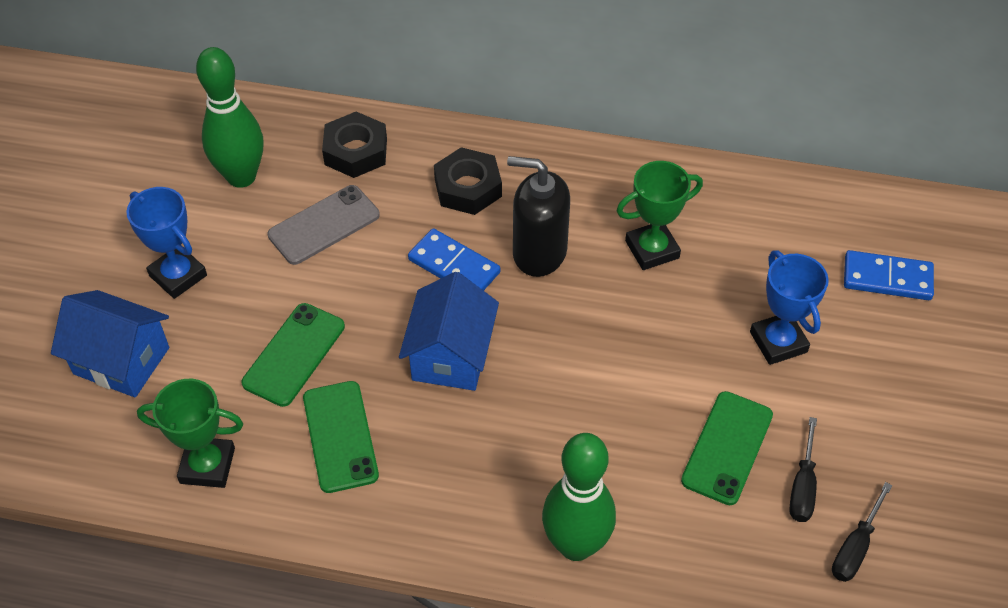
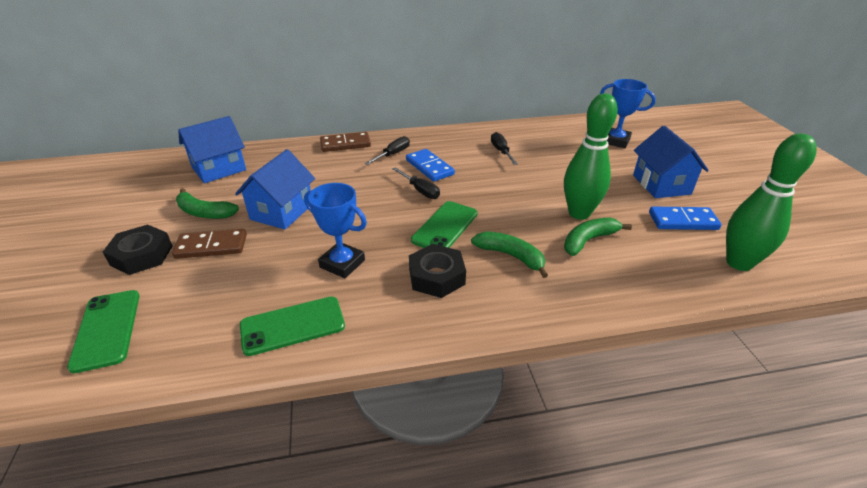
black screwdriver: [789,417,817,522] [832,482,892,582] = 2 -> [365,136,410,165] [392,167,440,199] [491,132,518,165] = 3
black soap dispenser: [507,156,570,277] = 1 -> none = 0
blue house: [51,290,169,397] [399,272,499,391] = 2 -> [178,116,246,183] [235,149,315,230] [633,126,709,198] = 3
brown domino: none = 0 -> [172,229,247,259] [320,132,371,152] = 2
green banana: none = 0 -> [176,188,239,219] [471,231,548,278] [564,217,632,256] = 3
green trophy: [137,379,243,488] [617,161,703,270] = 2 -> none = 0
grey phone: [267,185,380,265] = 1 -> none = 0

